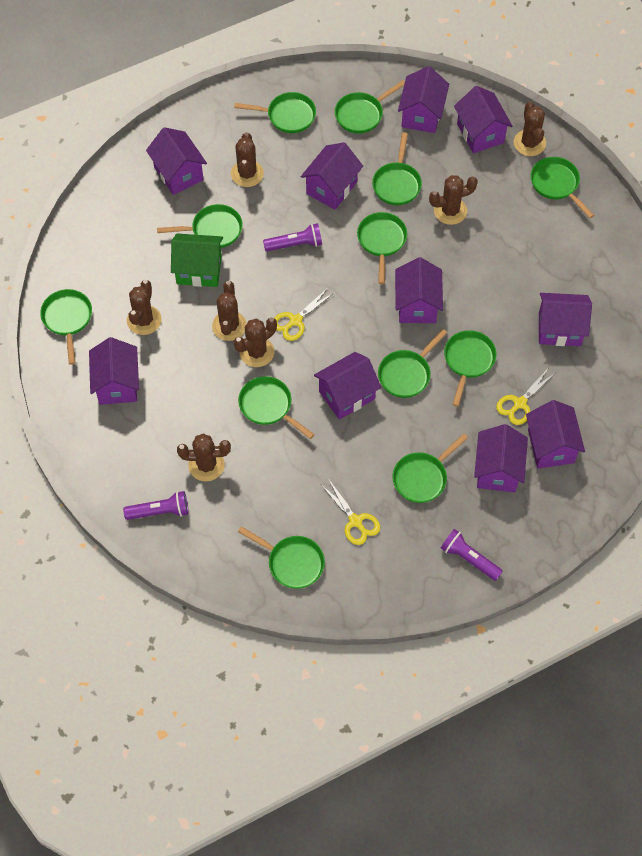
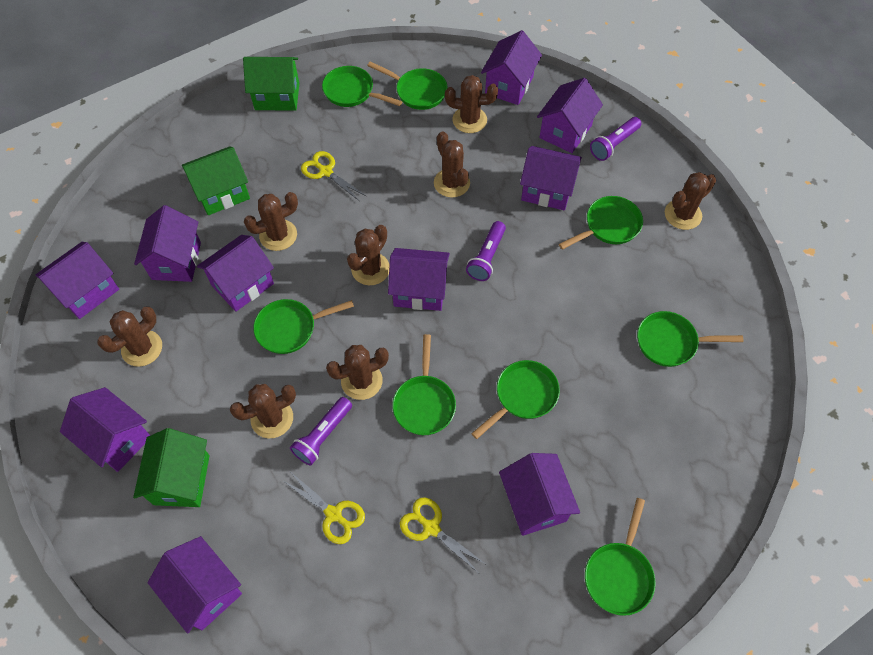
brown cactus: [127,280,162,335] [177,433,231,481] [212,281,247,341] [231,132,264,187] [234,318,277,367] [429,175,478,225] [514,102,546,156] = 7 -> [97,307,162,367] [230,384,296,439] [244,192,298,251] [326,345,389,400] [347,225,390,285] [434,131,470,198] [445,75,498,133] [665,172,716,230] = 8
green house: [171,234,223,287] = 1 -> [133,428,210,507] [182,146,250,215] [243,57,300,110] = 3
green pan: [40,289,92,365] [157,204,243,248] [234,92,316,133] [238,376,315,439] [238,526,325,589] [335,80,405,134] [357,212,407,284] [372,132,422,205] [378,329,447,398] [393,433,468,503] [444,330,497,407] [531,157,594,218] = 12 -> [253,299,354,354] [322,66,402,107] [367,61,447,110] [392,334,456,435] [471,360,560,439] [559,196,643,250] [585,498,655,616] [637,311,743,367] = 8

